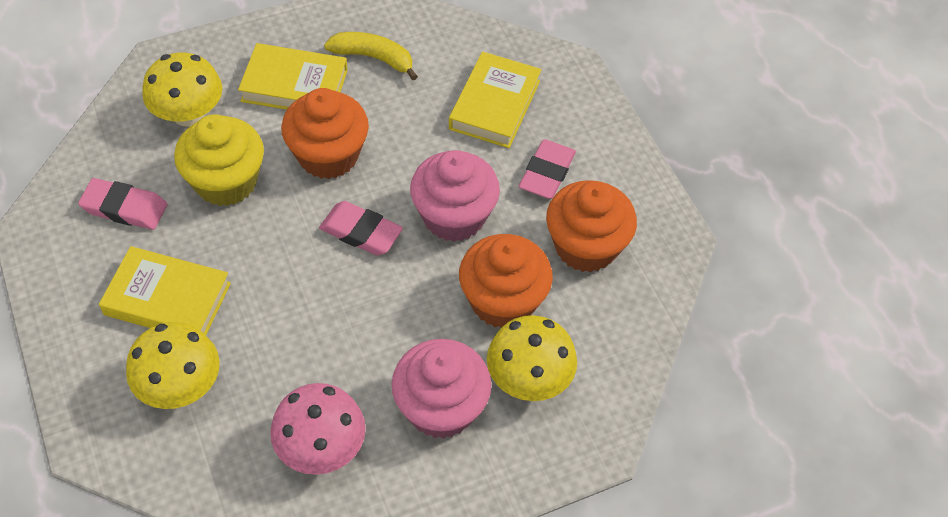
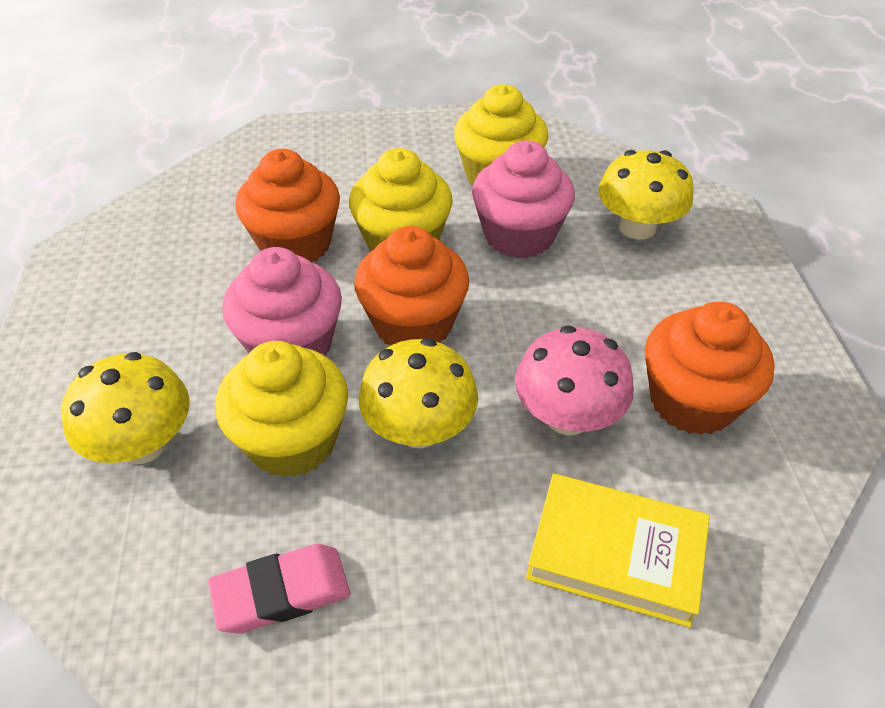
pink eraser: [78,178,167,230] [319,201,403,256] [519,139,576,199] = 3 -> [208,544,350,634] = 1
yellow banana: [324,32,418,80] = 1 -> none = 0
yellow book: [99,246,231,335] [238,43,348,110] [449,52,541,148] = 3 -> [526,474,710,628] = 1
yellow cupcake: [174,114,264,206] = 1 -> [215,341,348,478] [349,148,453,252] [454,84,548,185] = 3

